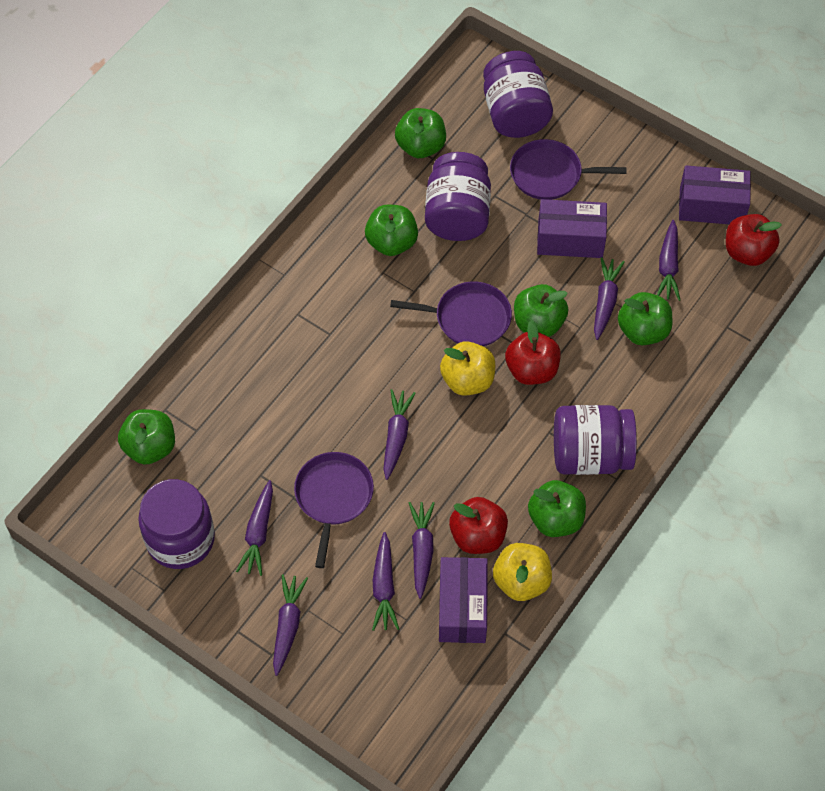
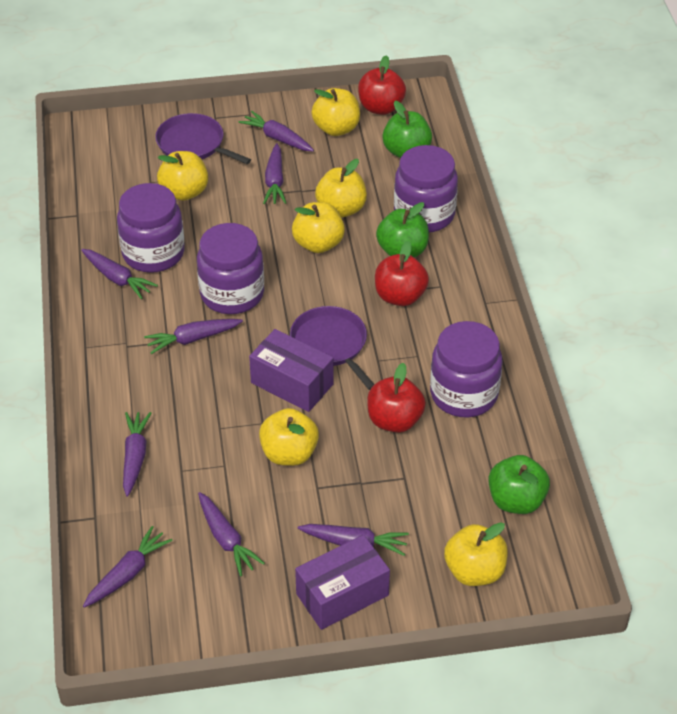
green apple: [118,409,175,465] [365,205,418,256] [395,108,446,158] [514,284,568,337] [528,480,586,537] [618,292,672,345] = 6 -> [376,202,429,257] [382,101,432,158] [488,455,550,514] = 3
purple box: [439,557,488,643] [537,199,607,258] [679,165,751,224] = 3 -> [249,329,333,412] [295,535,390,630] = 2
purple carrot: [236,480,273,576] [273,574,308,676] [372,532,399,631] [383,389,416,480] [409,502,435,599] [594,257,625,340] [657,220,680,301] = 7 -> [81,249,158,299] [83,526,173,608] [123,412,151,496] [144,319,243,354] [198,492,265,576] [239,111,314,151] [263,143,286,204] [298,524,409,556] = 8
purple pan: [294,452,374,568] [390,281,512,346] [510,139,627,200] = 3 -> [155,113,251,164] [290,306,375,390] = 2
yellow apple: [440,342,495,396] [493,543,552,601] = 2 -> [157,151,208,201] [259,408,319,466] [292,202,345,253] [311,88,360,136] [315,159,367,218] [444,522,508,586] = 6

